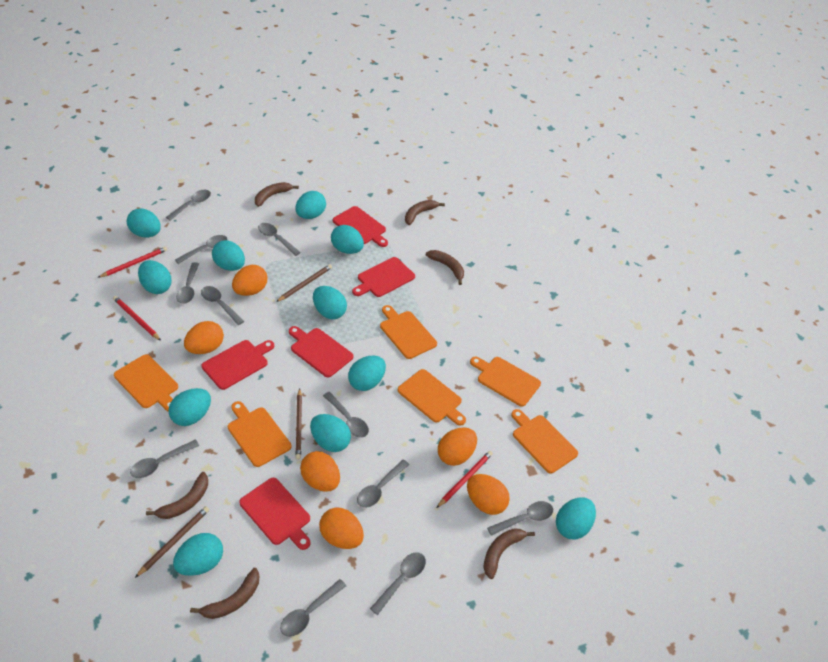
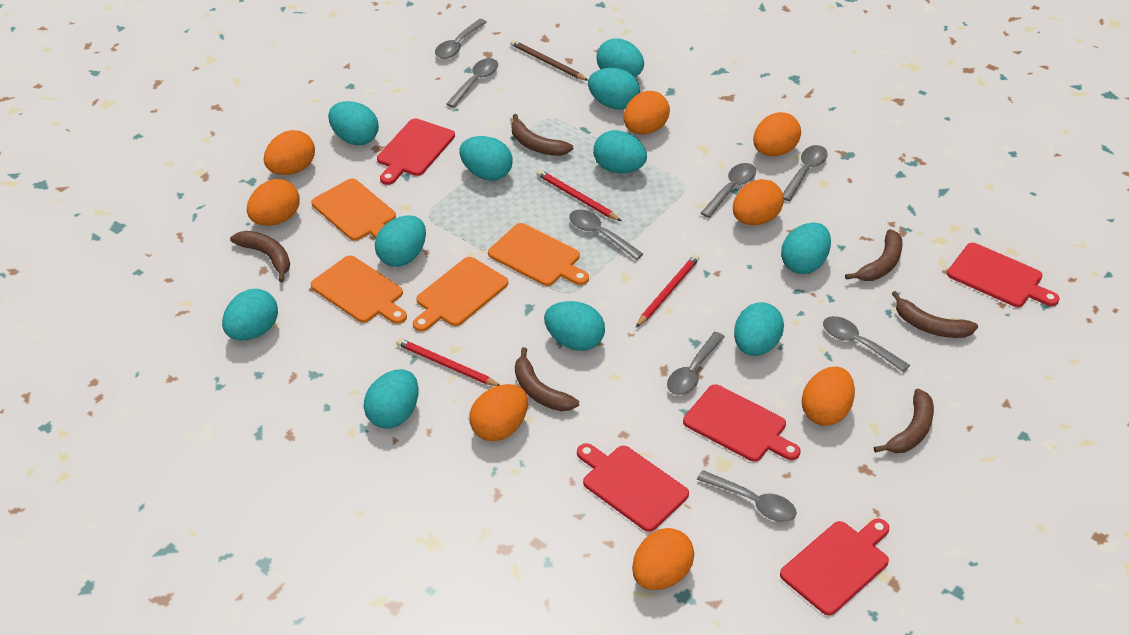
brown pencil: [135,506,209,578] [276,264,332,302] [295,388,302,460] = 3 -> [510,40,588,81] = 1
grey spoon: [130,440,199,478] [166,190,211,221] [175,235,227,264] [176,262,199,304] [201,286,244,325] [258,223,301,256] [280,579,346,637] [323,392,369,438] [357,459,409,508] [370,552,426,615] [487,501,553,536] = 11 -> [435,19,487,59] [446,58,498,108] [569,209,643,260] [667,332,725,395] [697,470,797,522] [701,163,756,218] [783,145,828,201] [823,316,910,373] = 8
orange cutting board: [114,354,178,411] [228,401,292,467] [380,305,437,359] [398,369,466,426] [470,357,541,407] [511,409,578,473] = 6 -> [311,178,396,241] [311,255,407,324] [413,257,508,332] [488,223,589,286] = 4
orange egg: [184,321,224,354] [232,265,267,296] [300,451,340,492] [319,507,364,549] [438,427,477,466] [467,474,510,515] = 6 -> [247,179,300,226] [264,130,315,175] [469,384,528,441] [624,91,670,134] [632,528,694,590] [733,179,784,225] [753,112,801,156] [802,367,855,426] = 8

